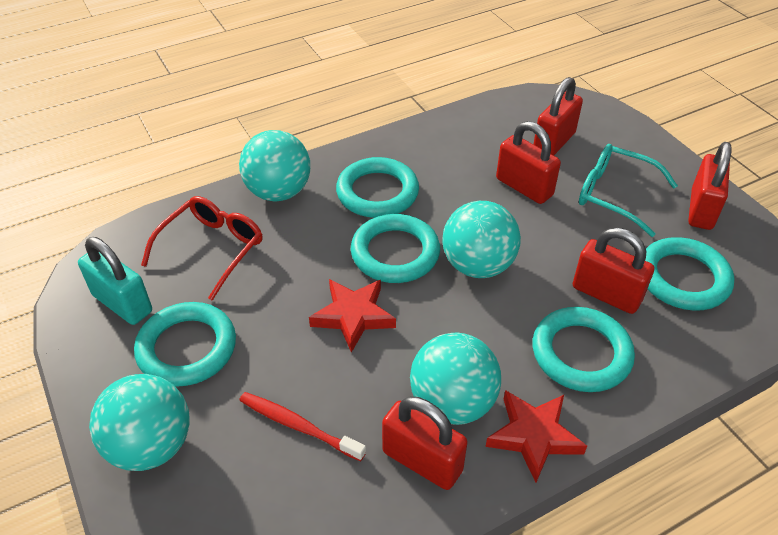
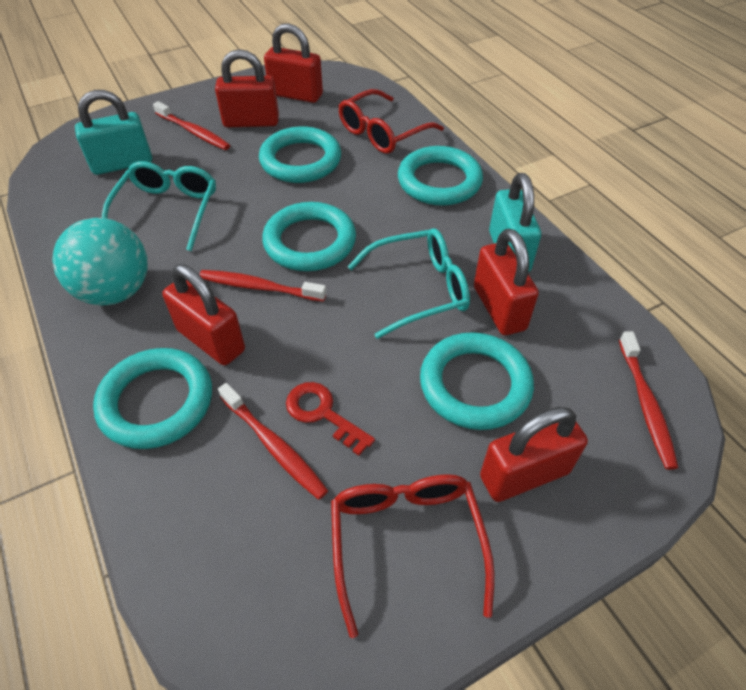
red glasses: [141,196,262,301] = 1 -> [331,474,495,638] [339,89,444,154] = 2
red key: none = 0 -> [286,382,375,456] = 1
red star: [309,279,396,353] [485,390,587,482] = 2 -> none = 0
red toothbrush: [239,392,366,461] = 1 -> [153,101,230,150] [199,270,326,302] [218,383,328,500] [619,331,678,470] = 4
turquoise ball: [89,374,190,471] [239,130,310,201] [410,333,501,425] [442,201,521,278] = 4 -> [52,218,148,305] = 1
turquoise glasses: [579,144,678,237] = 1 -> [102,161,216,251] [347,229,470,339] = 2
turquoise padlock: [78,237,152,325] = 1 -> [75,90,152,175] [489,173,541,272] = 2

